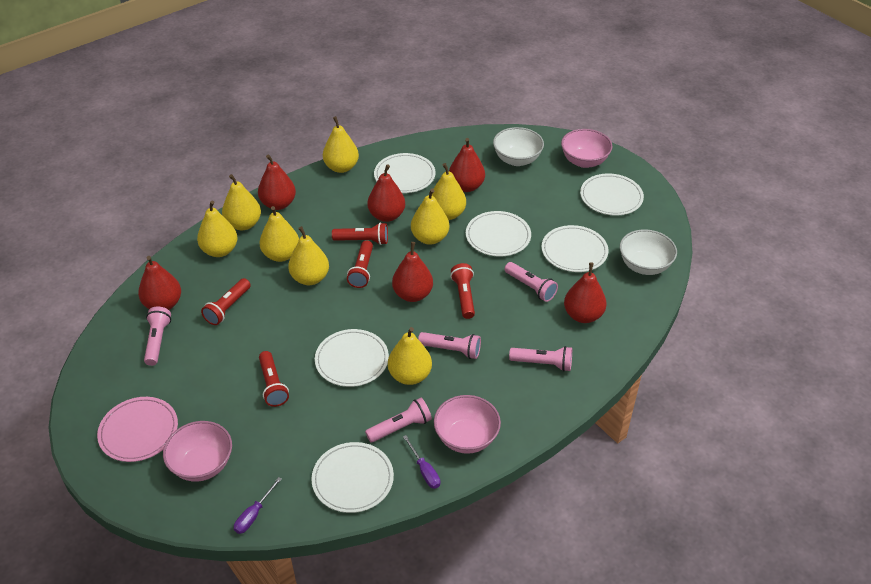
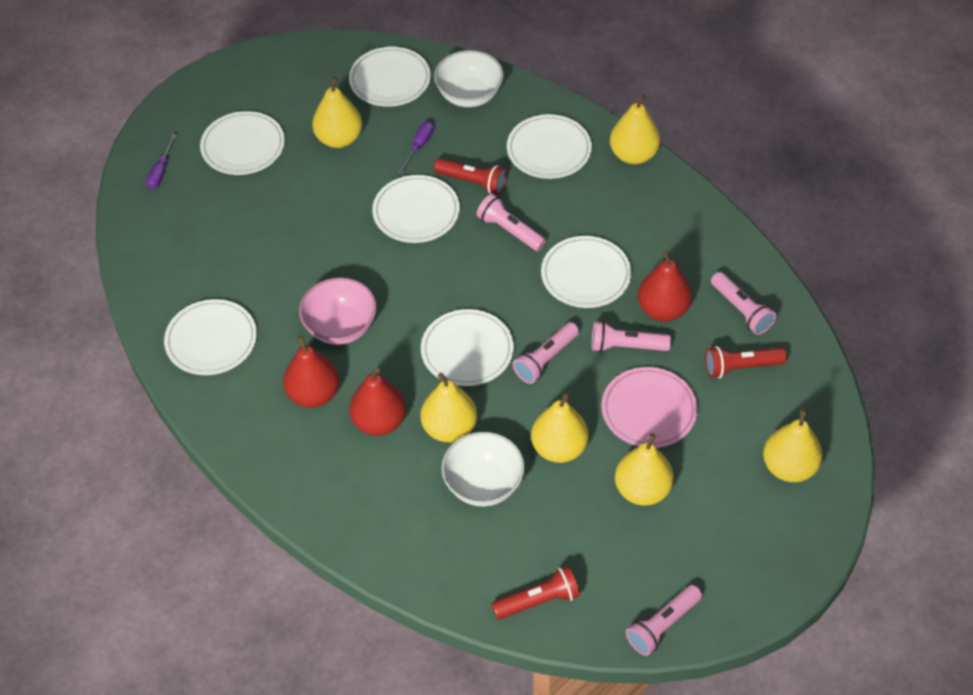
pink bowl: [163,421,232,482] [434,395,501,454] [561,129,612,168] = 3 -> [299,277,377,345] = 1
red flashlight: [201,278,251,325] [259,351,289,407] [332,223,388,245] [347,240,373,288] [451,263,475,319] = 5 -> [434,158,507,195] [492,566,580,619] [705,346,787,378] = 3
red pear: [138,256,181,310] [258,154,296,210] [367,164,405,222] [392,242,433,302] [449,138,485,192] [564,262,606,323] = 6 -> [283,335,340,408] [349,368,406,436] [638,250,692,321] = 3
white plate: [311,442,394,513] [315,329,389,387] [374,153,435,193] [466,211,531,257] [541,225,608,272] [580,174,644,215] = 6 -> [164,299,257,375] [200,111,285,175] [349,47,431,107] [372,175,460,243] [421,309,514,386] [507,114,592,179] [541,236,631,308] = 7
yellow pear: [197,201,238,257] [222,174,261,230] [260,206,299,262] [288,226,329,285] [323,116,359,173] [388,327,432,385] [411,189,449,245] [432,163,466,220] = 8 -> [312,76,362,148] [420,372,477,442] [531,394,589,463] [610,94,660,164] [615,433,674,506] [763,409,822,482] = 6

